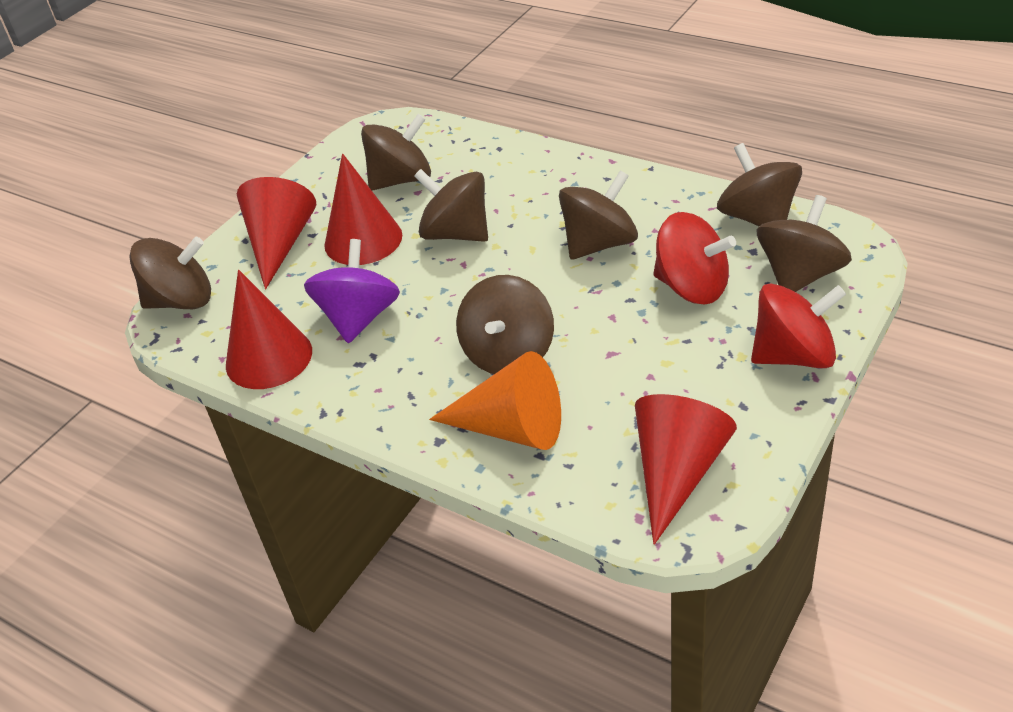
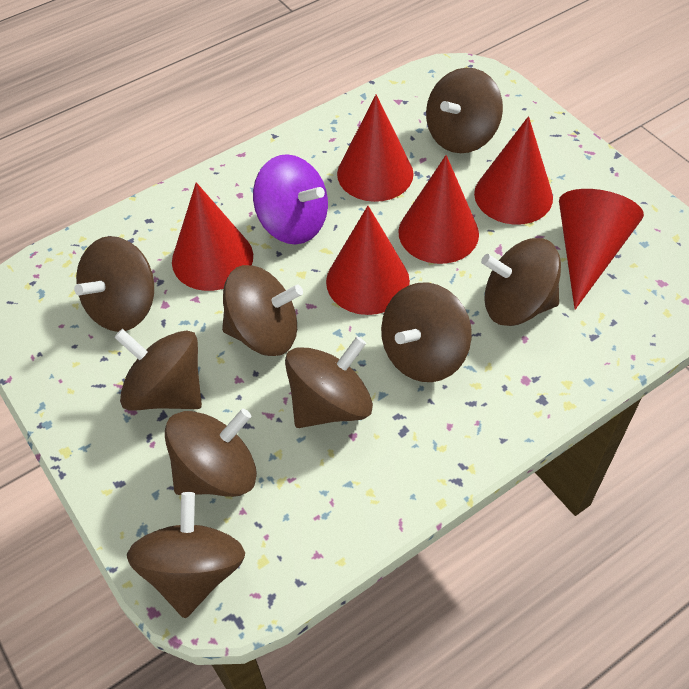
brown spinning top: [129,237,211,309] [361,114,431,191] [414,169,488,242] [456,275,554,374] [559,171,638,259] [717,143,802,226] [757,195,852,292] = 7 -> [74,236,154,332] [114,329,202,411] [127,492,245,618] [165,409,257,497] [222,265,303,356] [285,337,373,428] [381,283,472,382] [426,68,503,153] [481,238,561,326] = 9
orange cone: [429,351,561,450] = 1 -> none = 0
red cone: [226,270,312,389] [237,177,316,290] [324,153,402,265] [635,394,737,545] = 4 -> [172,182,253,291] [326,206,410,315] [337,94,414,202] [398,155,479,264] [474,116,553,225] [559,189,644,310] = 6
red spinning top: [653,212,736,304] [751,283,846,368] = 2 -> none = 0

